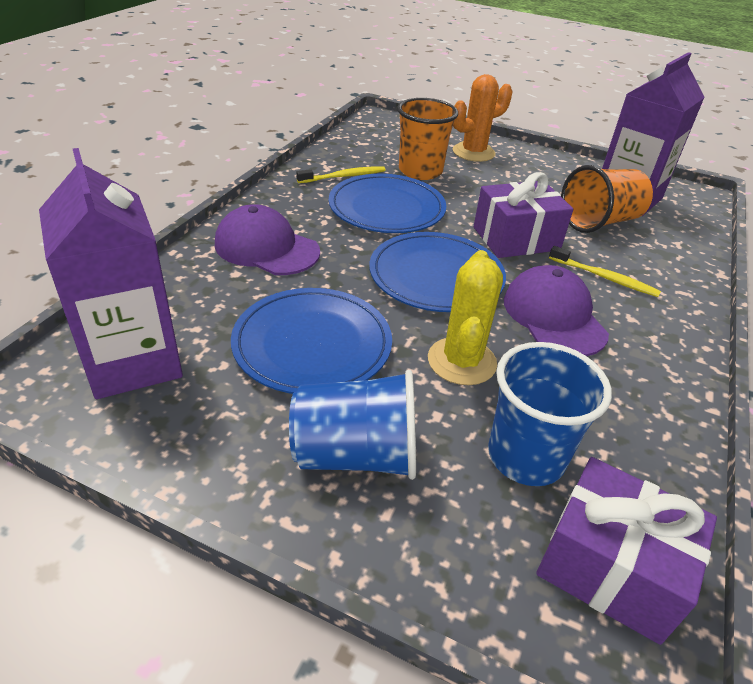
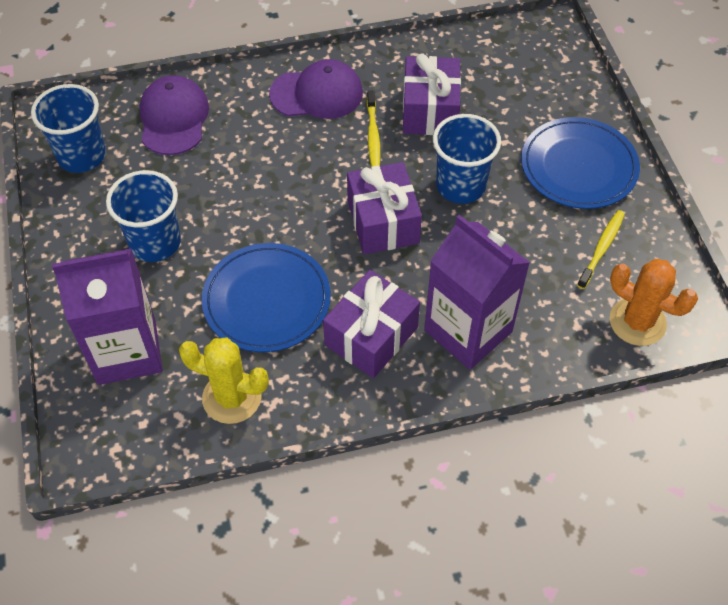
blue cup: [289,370,416,480] [488,342,612,486] = 2 -> [31,84,106,173] [106,170,181,262] [433,114,501,204] = 3
blue plate: [231,288,392,394] [329,174,446,233] [369,232,506,312] = 3 -> [202,243,331,352] [521,117,640,209] = 2
orange cup: [397,98,458,180] [561,165,653,233] = 2 -> none = 0
purple gift: [474,172,573,258] [536,457,717,645] = 2 -> [323,270,420,378] [347,162,422,254] [403,54,461,135] = 3

